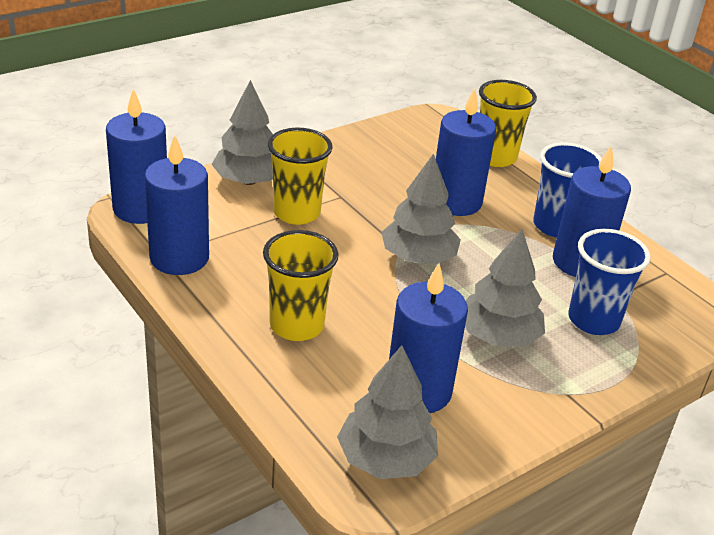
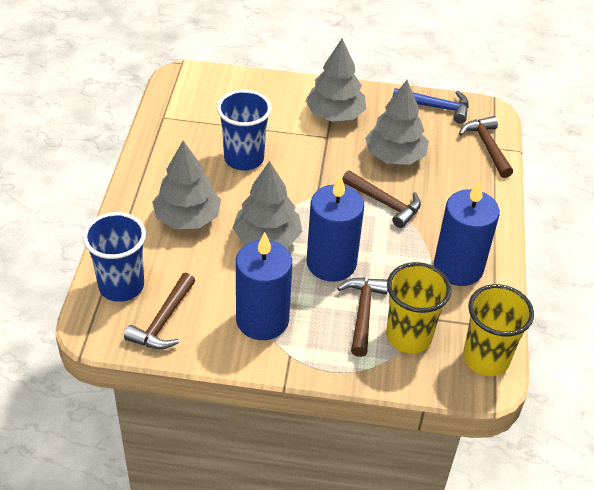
blue candle: [106,89,167,224] [145,135,209,275] [389,263,468,413] [436,88,496,216] [553,145,631,277] = 5 -> [236,232,292,340] [307,174,364,282] [434,180,500,286] = 3
blue hammer: none = 0 -> [392,88,469,124] = 1
brown hammer: none = 0 -> [124,273,195,349] [337,278,388,357] [342,170,421,228] [459,116,513,178] = 4
yellow cup: [263,230,339,341] [268,128,333,225] [479,80,537,167] = 3 -> [386,262,451,353] [463,284,534,376] = 2

